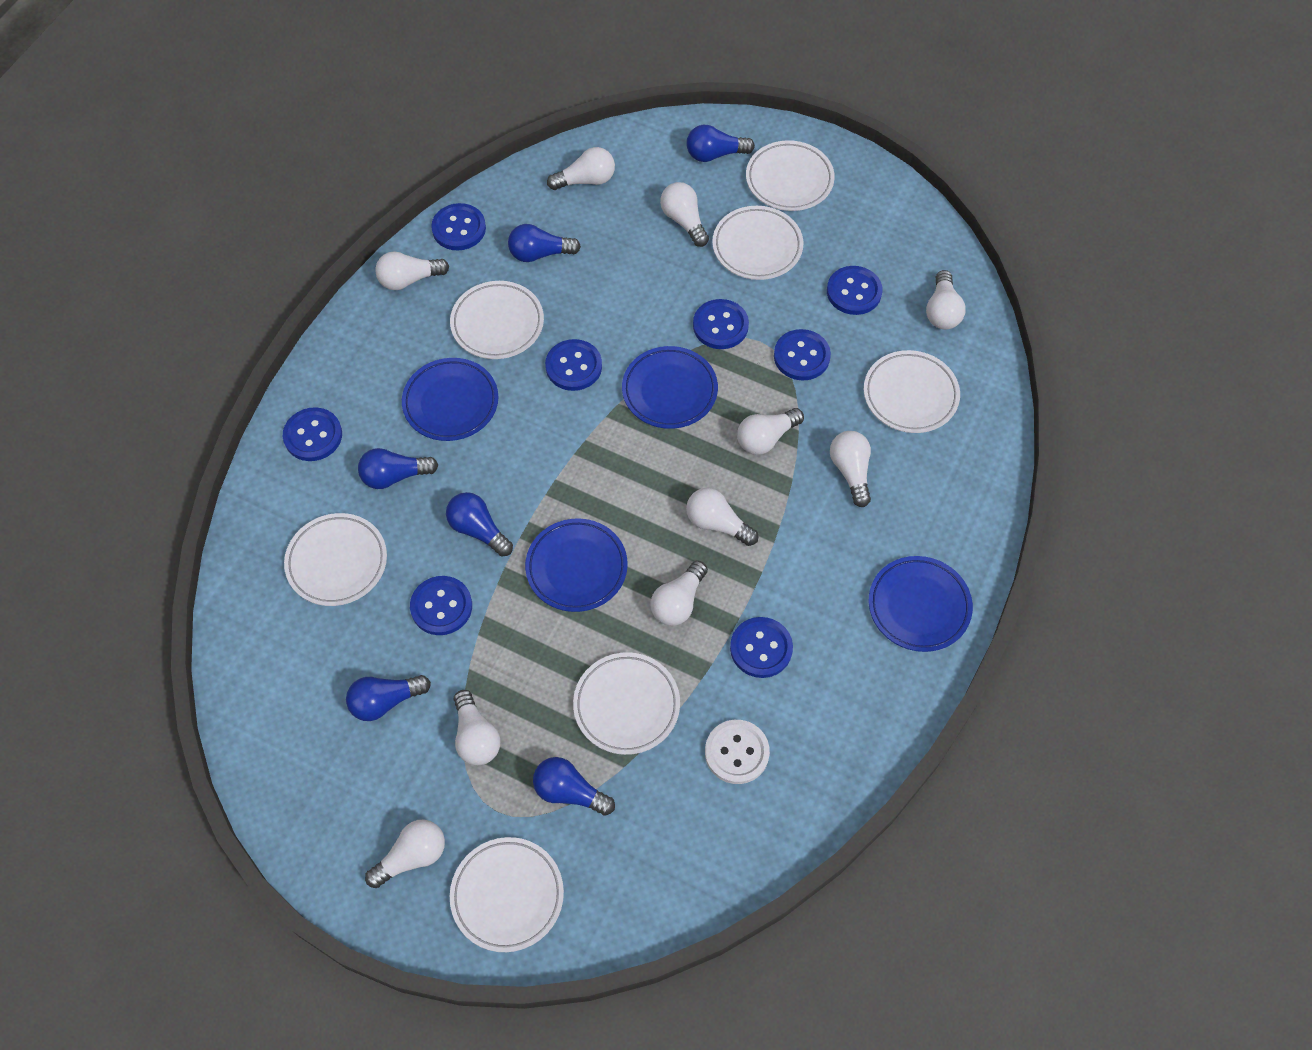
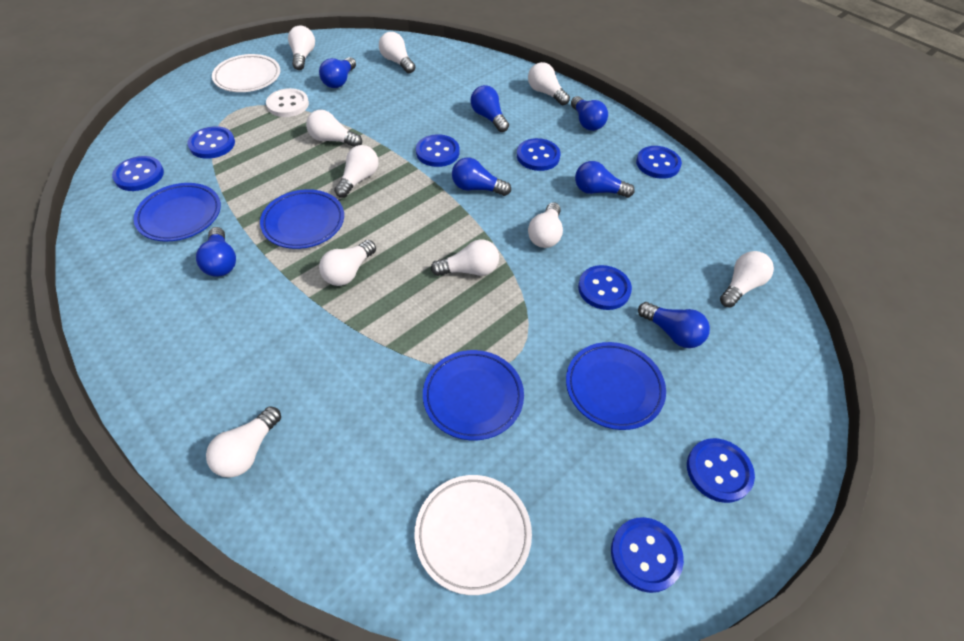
blue light bulb: [346,675,431,721] [358,448,438,489] [446,492,513,557] [508,224,581,262] [533,757,615,816] [686,125,755,162] = 6 -> [196,227,236,277] [319,57,356,88] [452,157,511,196] [471,85,509,132] [571,96,608,131] [575,161,635,198] [638,302,710,348] = 7
white plate: [284,513,387,606] [450,281,544,359] [450,837,564,952] [573,652,680,755] [712,206,803,280] [746,140,835,211] [864,350,960,433] = 7 -> [212,54,280,92] [414,475,532,595] = 2

